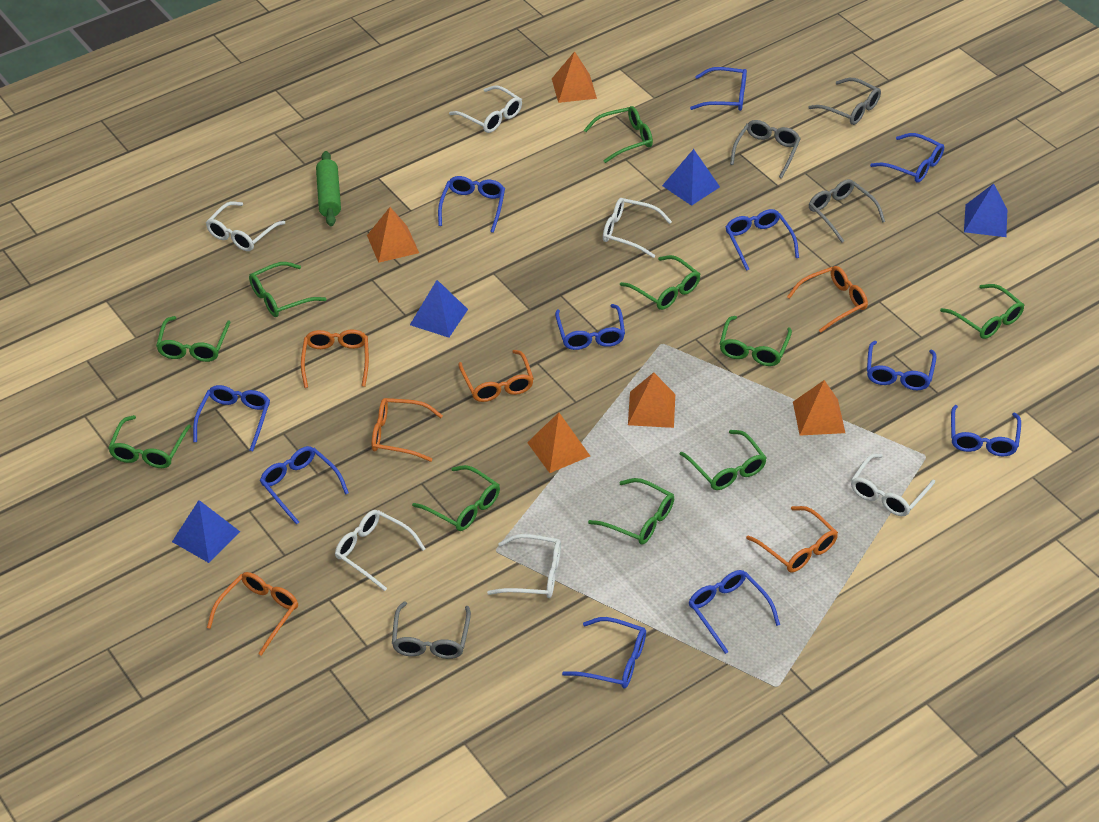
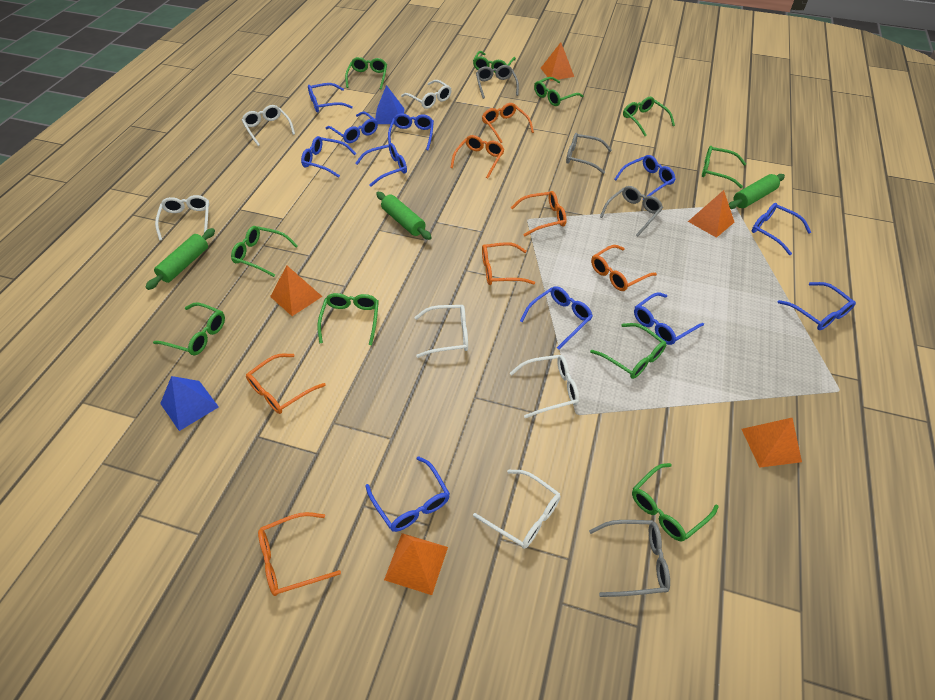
blue pyramid: [172,500,240,563] [410,280,468,338] [662,149,720,206] [964,183,1007,237] = 4 -> [160,376,219,431] [375,85,404,124] = 2
green rolling pin: [316,151,341,226] = 1 -> [145,228,215,290] [376,192,431,240] [729,174,785,209] = 3
orange glasses: [207,572,298,656] [301,329,369,388] [372,398,443,462] [458,350,534,402] [746,506,838,573] [787,266,868,333] = 6 -> [246,353,326,414] [258,512,341,596] [450,135,505,179] [482,103,534,143] [482,242,535,285] [511,191,567,237] [591,245,657,291] = 7

